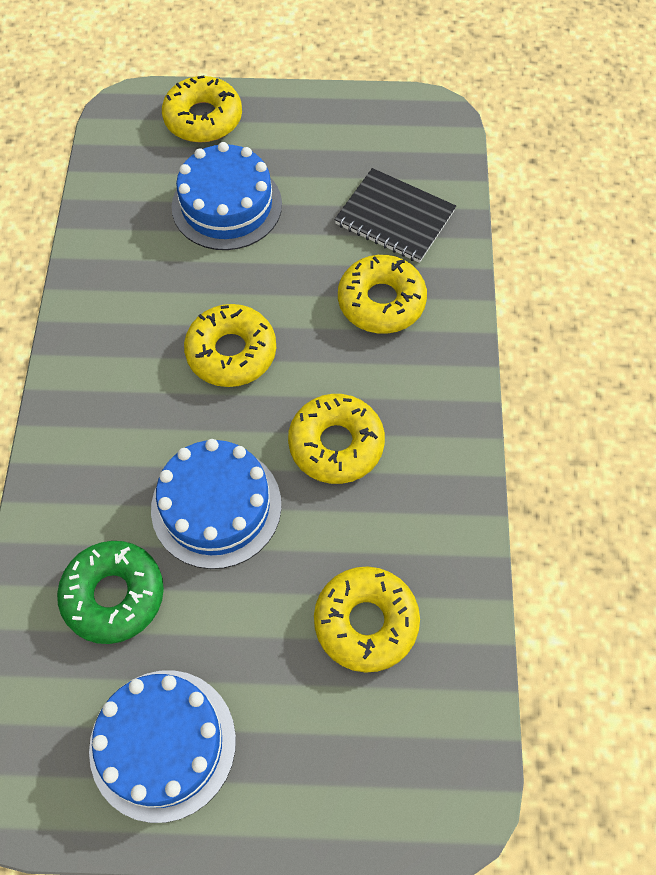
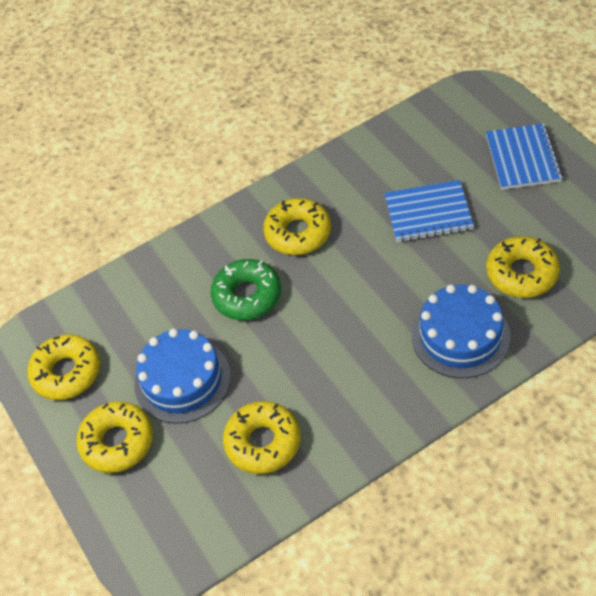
black notebook: [334,168,456,263] = 1 -> none = 0
blue cake: [89,670,236,823] [151,439,281,569] [172,142,282,250] = 3 -> [134,328,231,424] [412,284,511,378] = 2
blue notebook: none = 0 -> [384,180,474,242] [486,123,563,190] = 2

